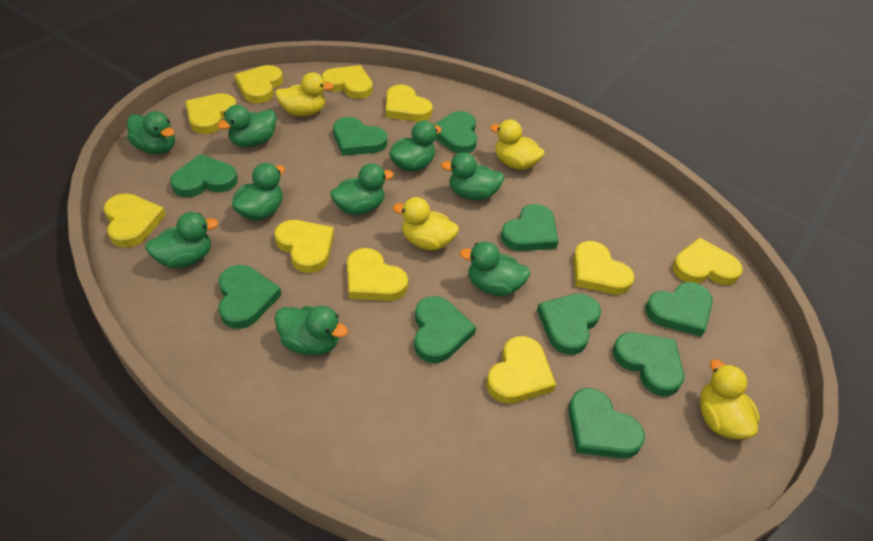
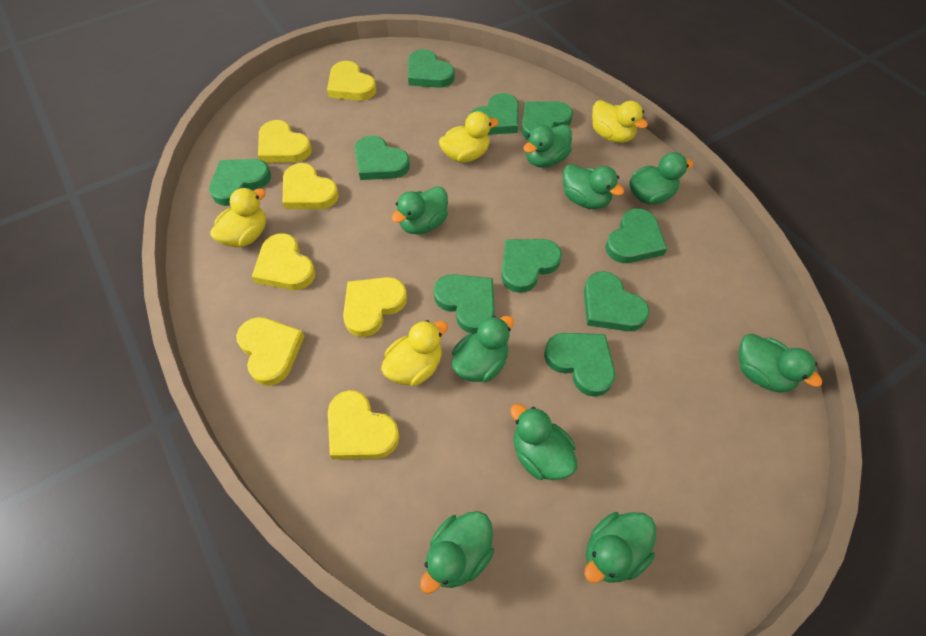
yellow heart: [104,193,166,248] [185,93,237,134] [234,65,283,103] [274,220,334,273] [322,65,373,99] [347,248,408,301] [386,85,433,122] [486,336,556,404] [573,241,634,294] [673,237,743,285] = 10 -> [236,317,305,386] [252,233,316,290] [258,120,312,163] [283,163,339,209] [327,61,376,101] [328,390,400,459] [343,277,407,337] = 7

